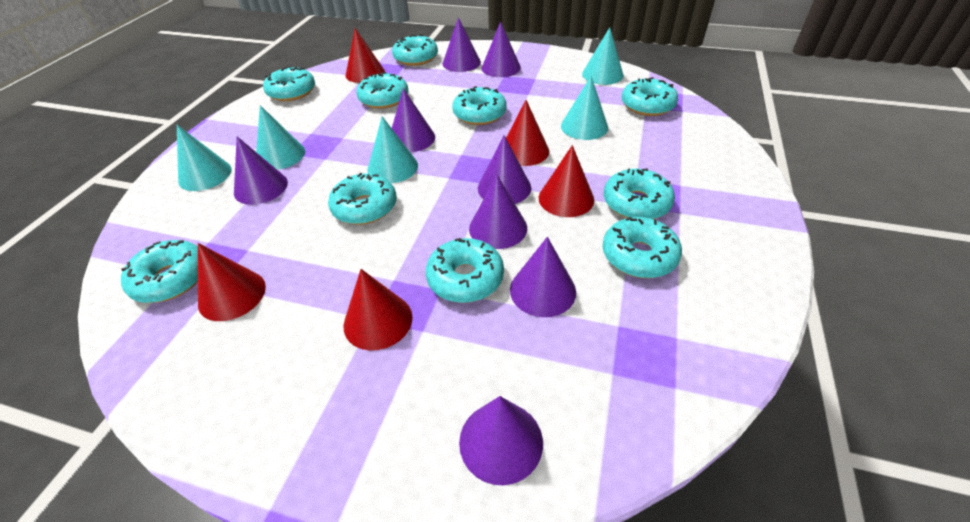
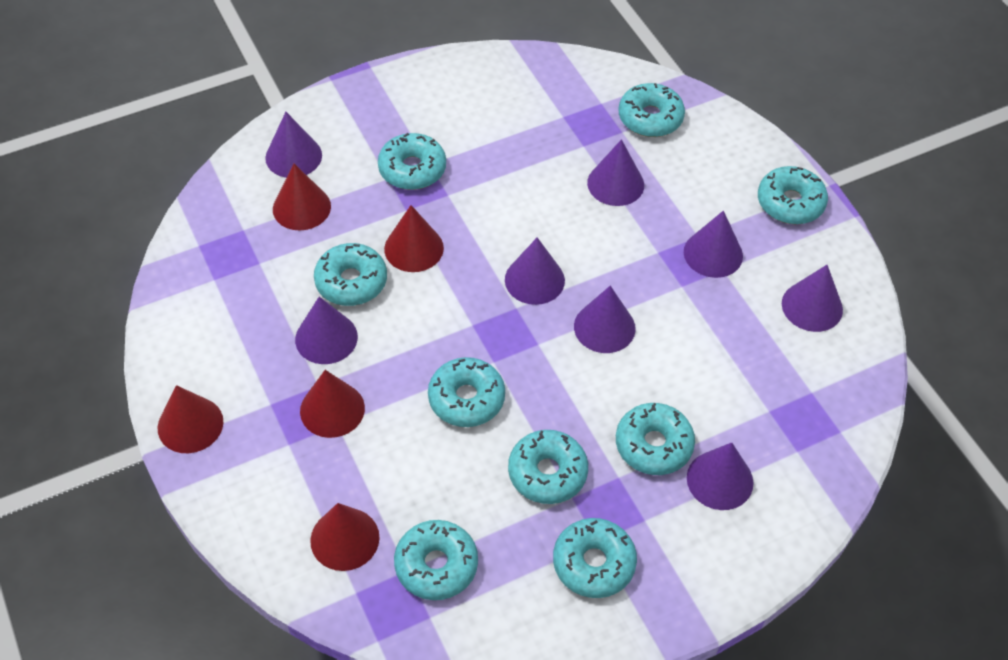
turquoise cone: [177,125,231,191] [256,105,305,170] [368,116,418,183] [561,76,608,140] [582,27,624,85] = 5 -> none = 0
turquoise donut: [121,240,198,303] [263,66,315,101] [328,173,397,225] [356,72,408,109] [392,34,438,66] [426,238,504,303] [452,86,507,125] [602,217,682,278] [604,168,675,219] [622,77,678,116] = 10 -> [314,243,387,306] [378,133,446,190] [394,520,478,600] [428,357,505,427] [508,430,588,504] [553,518,637,598] [616,403,695,475] [619,83,685,137] [758,166,828,224] = 9

